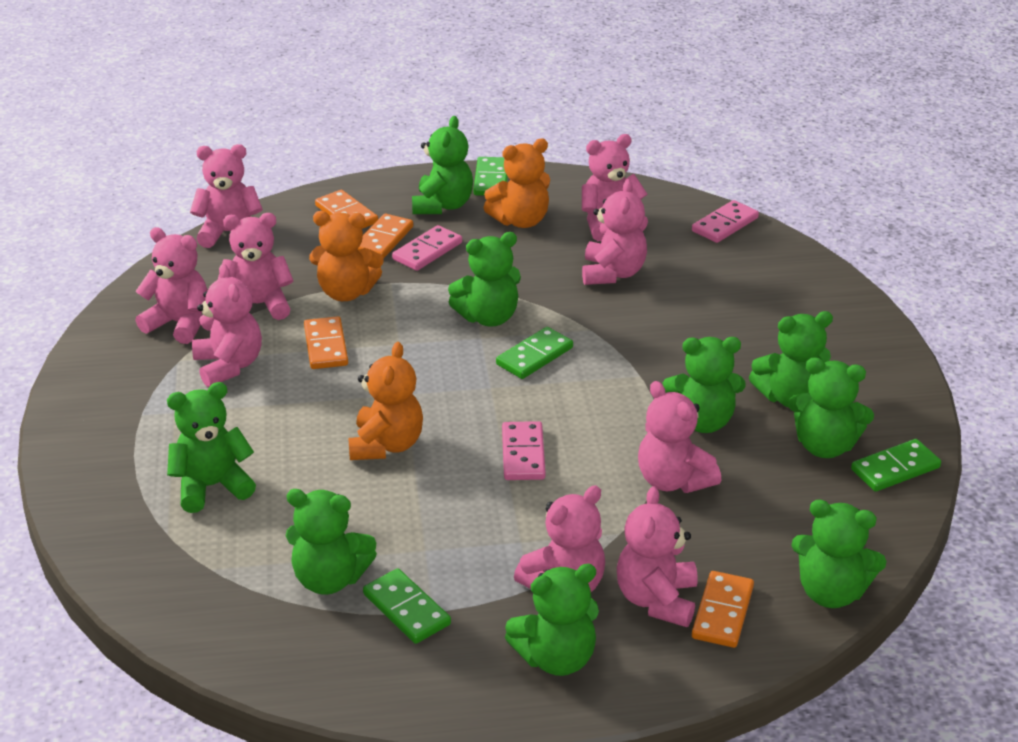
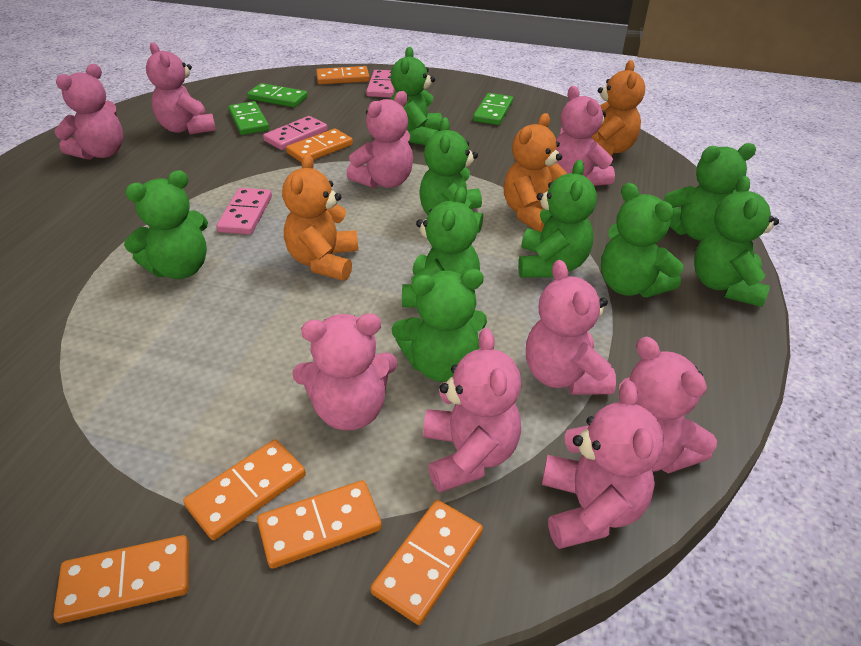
green domino: [363,568,451,644] [473,157,508,196] [496,327,573,379] [851,439,941,492] = 4 -> [228,101,269,135] [247,83,308,107] [473,93,513,125] = 3
orange domino: [304,316,348,369] [315,190,378,229] [358,214,413,258] [692,571,754,648] = 4 -> [53,535,189,623] [183,439,306,540] [257,480,382,569] [286,128,353,163] [316,66,370,84] [370,500,483,625] = 6

